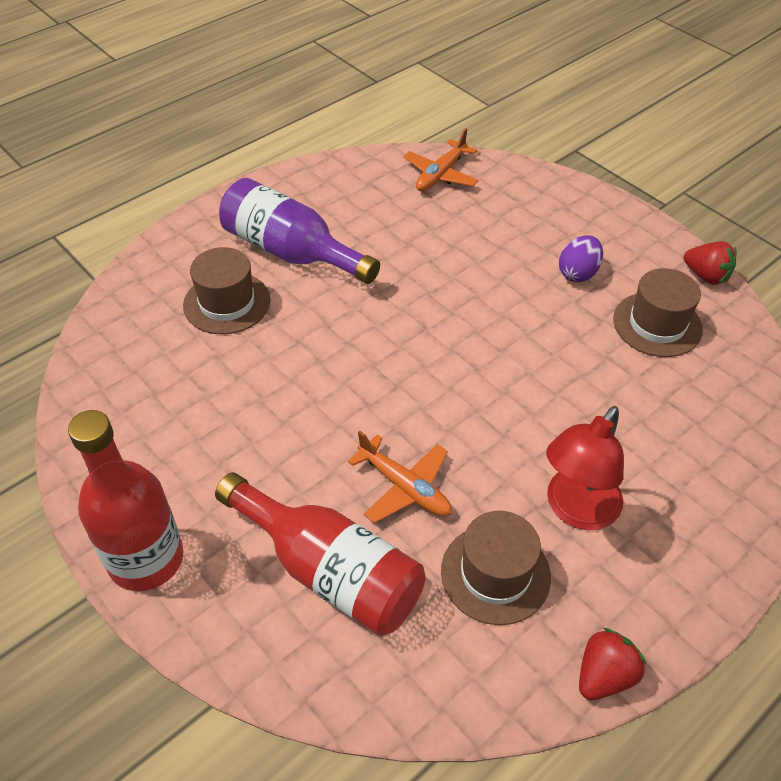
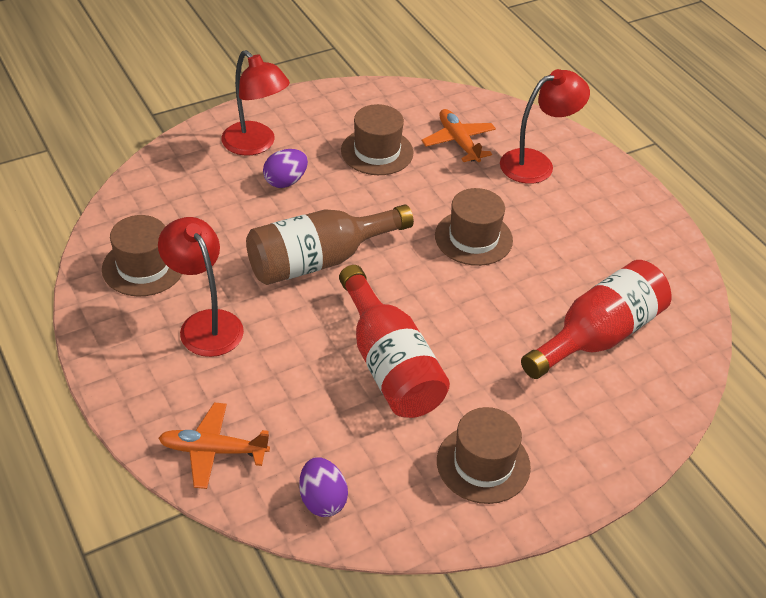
brown bottle: none = 0 -> [246,204,414,285] = 1
brown hat: [183,247,270,334] [441,511,551,625] [613,268,703,357] = 3 -> [102,215,182,297] [341,104,414,175] [435,188,513,266] [437,407,531,504] = 4
purple bottle: [219,178,380,284] = 1 -> none = 0
purple egg: [559,235,603,282] = 1 -> [263,149,308,188] [299,457,348,517] = 2
red lamp: [546,406,624,530] = 1 -> [158,217,244,357] [222,50,290,156] [500,69,590,184] = 3
red strawberry: [579,628,646,700] [684,241,737,285] = 2 -> none = 0

